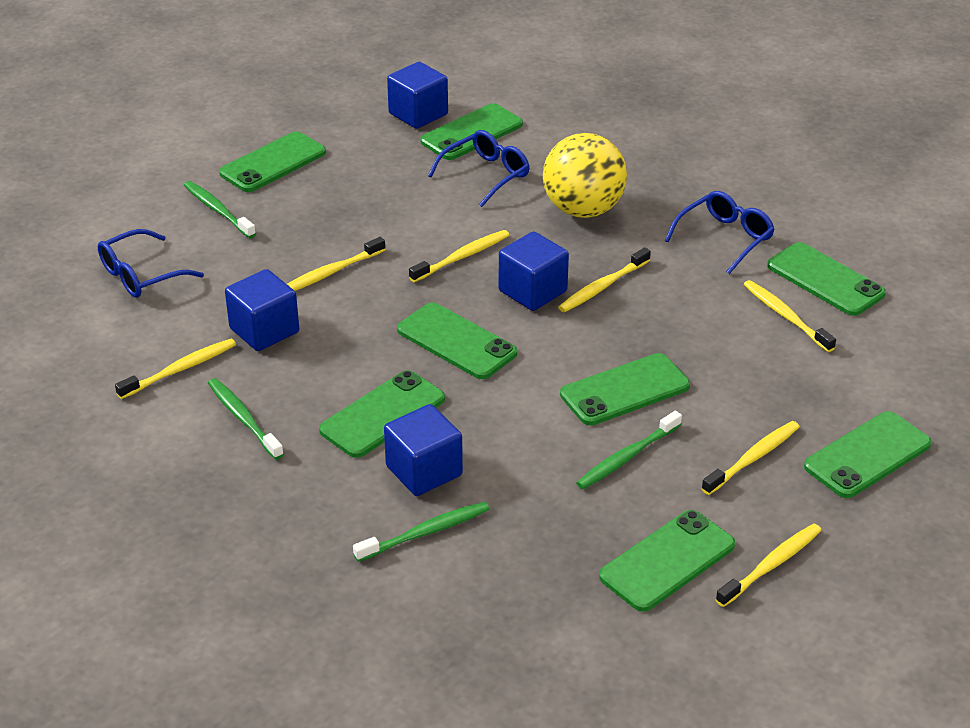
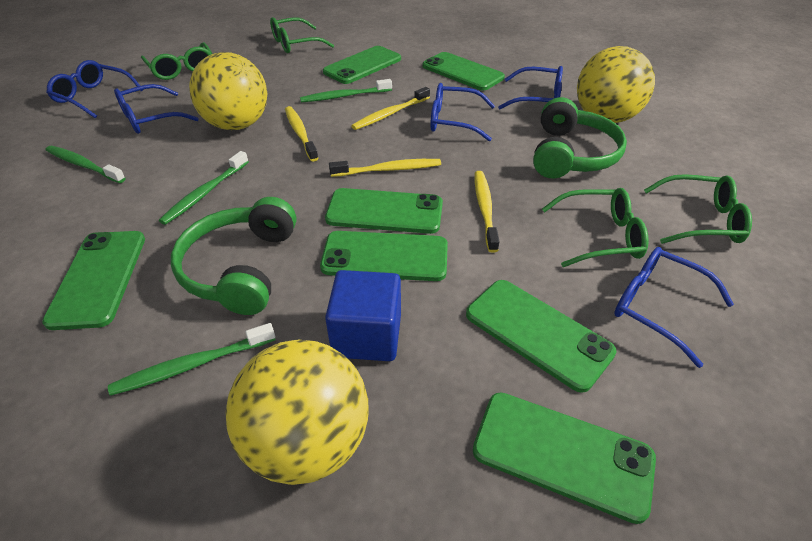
blue cube: [225,269,299,351] [384,404,463,496] [387,62,448,129] [499,231,569,311] = 4 -> [325,270,401,361] = 1
blue glasses: [98,229,204,298] [428,130,530,207] [665,191,775,274] = 3 -> [46,60,143,118] [114,84,199,134] [430,83,495,141] [498,66,563,109] [614,247,734,368] = 5
green glasses: none = 0 -> [141,42,213,80] [270,17,334,53] [542,188,649,267] [644,174,752,244] = 4
green headphones: none = 0 -> [171,197,296,315] [533,97,627,178] = 2
green phone: [219,131,326,192] [319,370,445,458] [397,302,517,379] [420,103,523,160] [560,353,690,425] [599,510,735,612] [767,242,886,316] [804,411,931,498] = 8 -> [42,231,145,330] [320,231,448,281] [323,46,401,84] [325,188,443,234] [422,52,505,91] [466,280,617,393] [473,392,656,524] = 7
yellow ball: [543,133,627,218] = 1 -> [189,52,267,130] [226,340,369,485] [577,46,655,123] = 3
yellow toothbrush: [115,339,236,399] [287,237,386,291] [409,230,509,282] [558,247,651,312] [701,421,800,495] [716,524,822,607] [743,280,836,352] = 7 -> [285,106,319,162] [329,159,441,177] [351,87,430,130] [475,171,500,252] = 4

